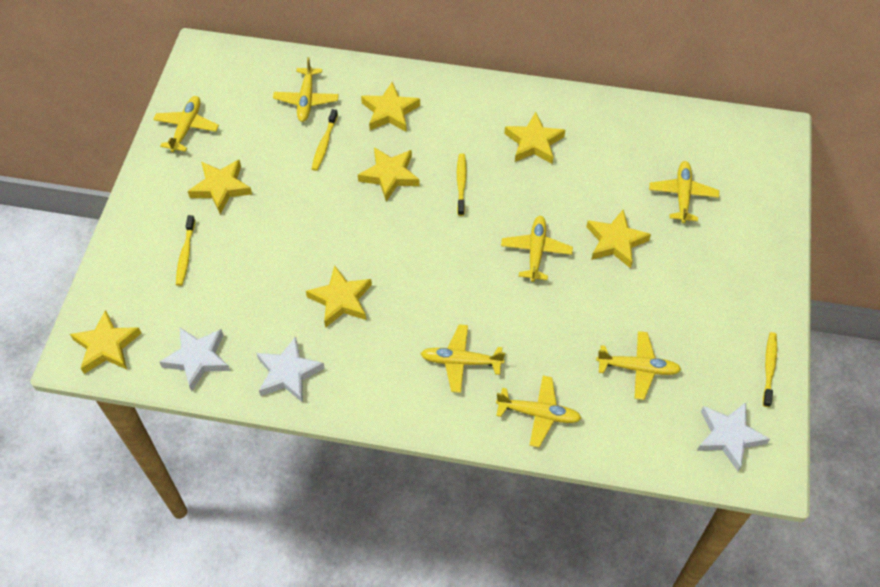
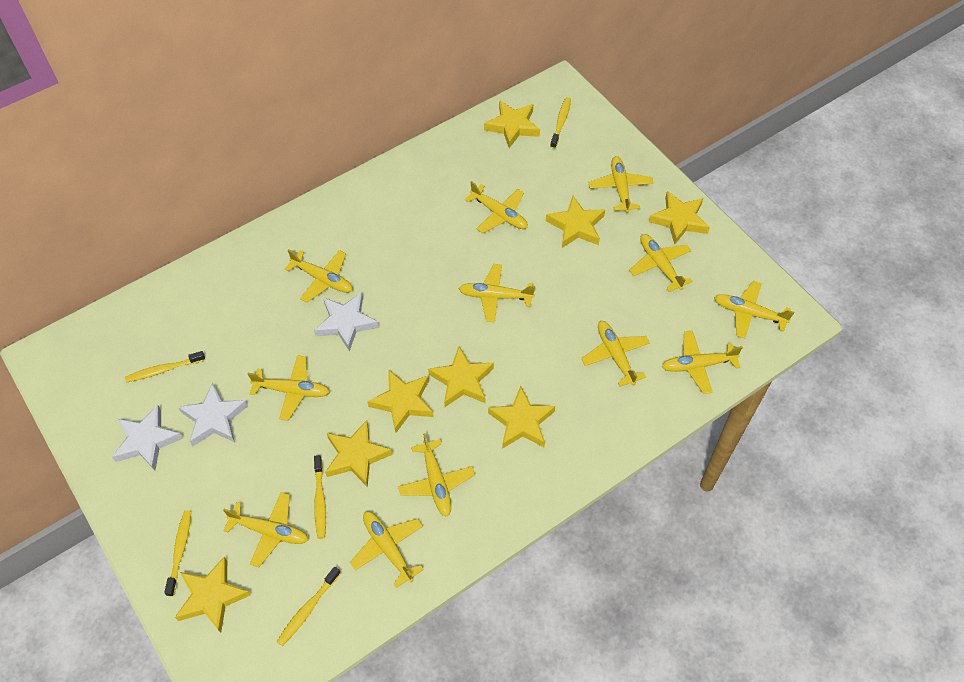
yellow plane: [153,96,219,152] [273,57,339,122] [421,324,505,393] [496,376,582,447] [501,216,573,282] [596,331,681,400] [649,161,719,223] = 7 -> [223,492,308,567] [248,355,330,421] [285,249,353,303] [350,511,424,588] [398,433,475,517] [458,264,535,322] [465,181,528,233] [581,321,650,387] [588,156,654,213] [629,234,692,292] [662,331,743,394] [714,281,794,339] = 12
yellow star: [70,310,142,374] [188,159,252,214] [306,265,372,328] [358,147,420,202] [361,82,420,132] [504,112,565,164] [586,209,651,268] = 7 -> [175,556,251,633] [325,420,393,488] [367,369,434,433] [428,346,494,407] [484,100,540,148] [488,386,555,449] [546,196,605,248] [649,191,710,244] = 8
yellow toothbrush: [176,215,195,286] [312,109,338,171] [457,153,467,216] [763,332,777,407] = 4 -> [125,351,205,383] [164,510,191,597] [277,567,341,646] [314,455,326,539] [550,97,571,149] = 5

